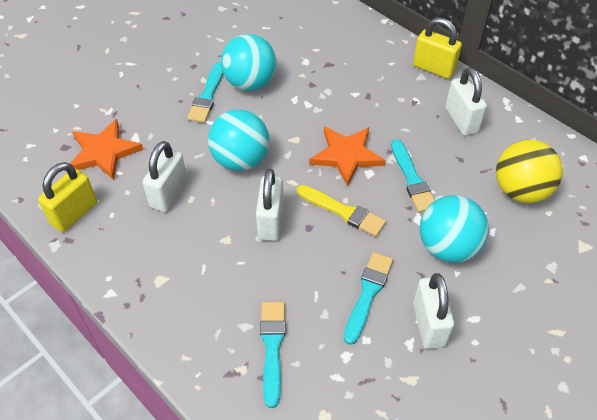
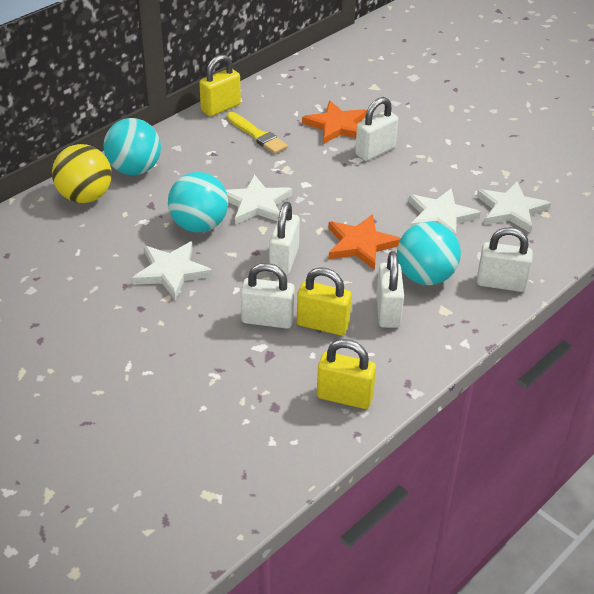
turquoise brush: [187,62,223,123] [260,302,285,408] [344,252,393,345] [391,139,435,212] = 4 -> none = 0
white padlock: [143,141,187,212] [256,169,284,241] [413,273,454,349] [445,67,487,136] = 4 -> [241,263,295,329] [269,202,300,276] [355,97,398,161] [376,251,404,328] [477,227,533,292] = 5
white star: none = 0 -> [132,241,213,300] [226,174,292,224] [409,188,481,236] [477,181,551,233] = 4
yellow padlock: [38,162,97,232] [413,18,462,79] = 2 -> [199,54,241,116] [297,267,352,336] [317,339,376,409] = 3

